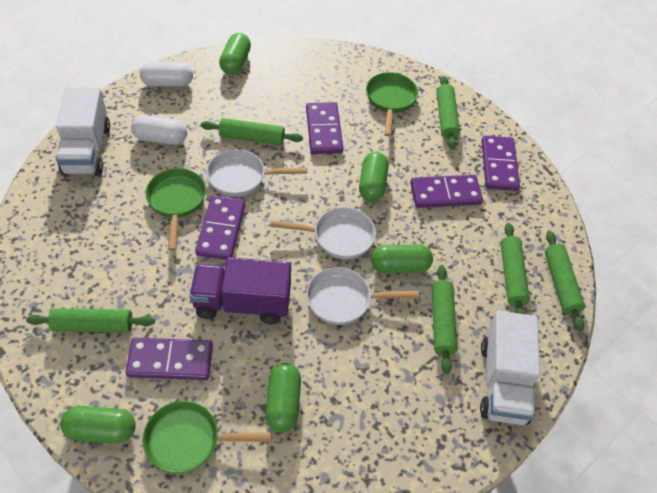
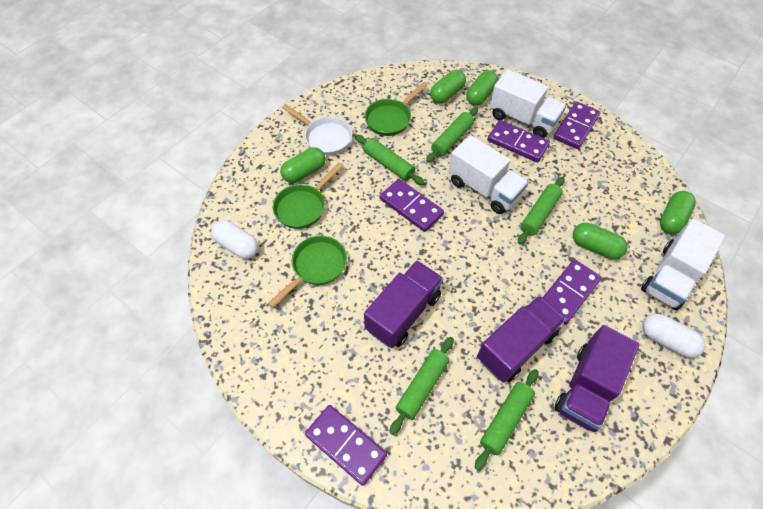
green rolling pin: [26,308,155,332] [201,118,303,145] [432,265,457,374] [437,76,460,149] [500,223,530,314] [545,230,585,331] = 6 -> [355,135,425,185] [390,337,454,435] [426,107,478,162] [475,369,539,471] [518,177,565,245] = 5
purple truck: [189,257,291,324] = 1 -> [364,260,444,348] [477,295,566,383] [555,325,640,432] = 3
white pan: [206,149,307,197] [270,207,376,259] [306,267,419,325] = 3 -> [282,104,353,155] = 1
white truck: [56,87,110,175] [480,311,540,425] = 2 -> [449,135,529,214] [490,69,566,138] [641,218,725,310] = 3

